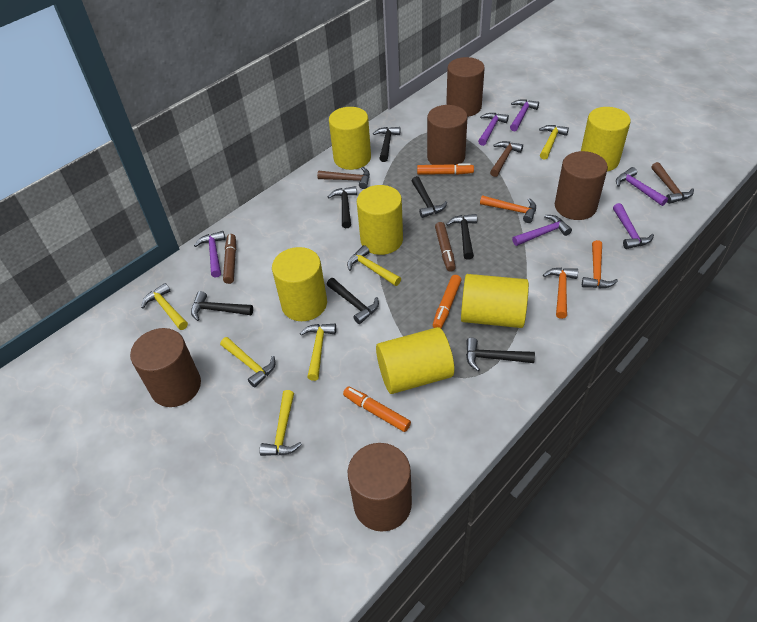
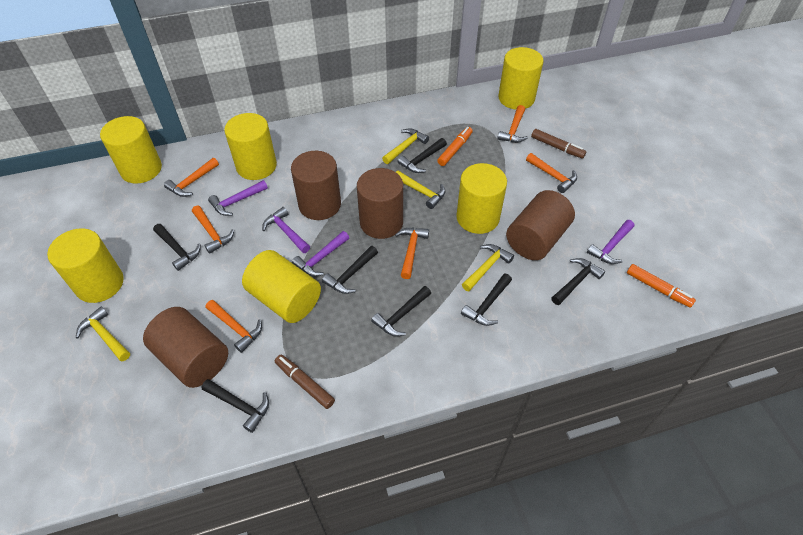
brown cylinder: [130,328,201,407] [348,443,412,532] [427,105,467,165] [446,57,485,117] [555,151,608,220] = 5 -> [143,307,228,388] [291,151,341,220] [357,168,403,239] [506,190,575,260] = 4
brown hammer: [317,167,370,189] [490,141,523,177] [651,162,694,204] = 3 -> none = 0
orange hammer: [480,195,536,223] [543,268,578,319] [582,240,618,289] = 3 -> [164,158,219,197] [192,206,234,254] [206,300,262,353] [395,228,429,279] [497,105,528,143] [526,153,577,193] = 6
orange marker: [343,387,411,432] [417,163,474,175] [433,275,461,328] = 3 -> [437,127,473,166] [627,264,696,308] = 2
purple hammer: [194,231,225,278] [478,113,509,146] [510,99,539,131] [512,215,572,246] [613,203,654,249] [616,167,668,206] = 6 -> [208,180,268,216] [262,207,310,253] [292,231,349,276] [587,220,634,264] = 4
yellow hammer: [141,283,188,330] [220,337,275,388] [259,390,302,456] [300,324,336,381] [347,245,401,286] [539,125,569,160] = 6 -> [76,306,130,361] [382,128,429,164] [396,171,445,209] [462,244,514,291] = 4

